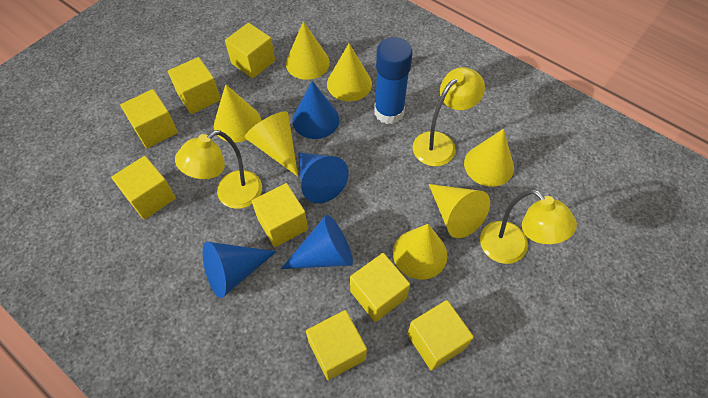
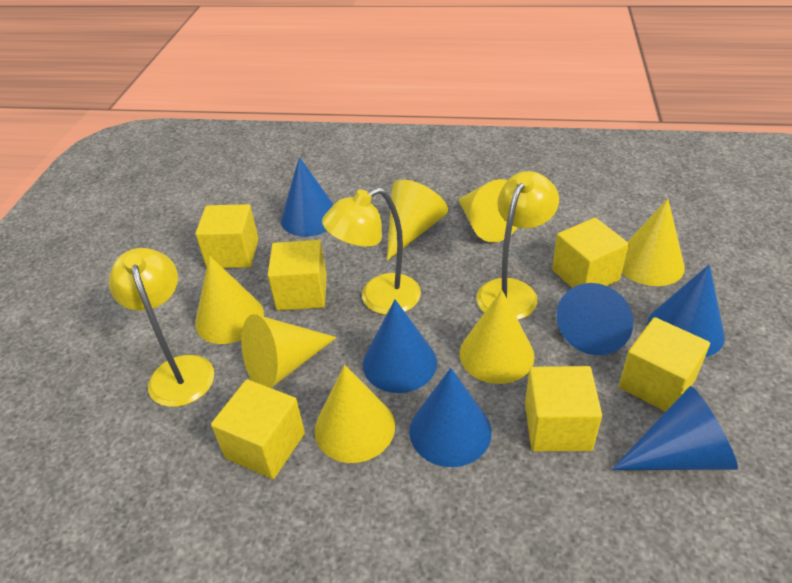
blue cone: [203,242,276,298] [281,214,353,269] [292,81,340,139] [298,153,349,203] = 4 -> [281,157,334,237] [363,299,437,393] [409,368,492,467] [557,283,633,355] [612,386,738,470] [647,264,725,357] = 6
blue glue stick: [374,37,413,124] = 1 -> none = 0
yellow cube: [111,156,176,220] [120,89,178,148] [168,57,221,114] [225,23,275,78] [252,183,308,247] [306,310,367,380] [350,253,410,322] [407,300,474,371] = 8 -> [195,204,259,268] [211,379,305,479] [267,240,327,311] [525,366,602,452] [552,218,629,288] [619,317,710,412] = 6

